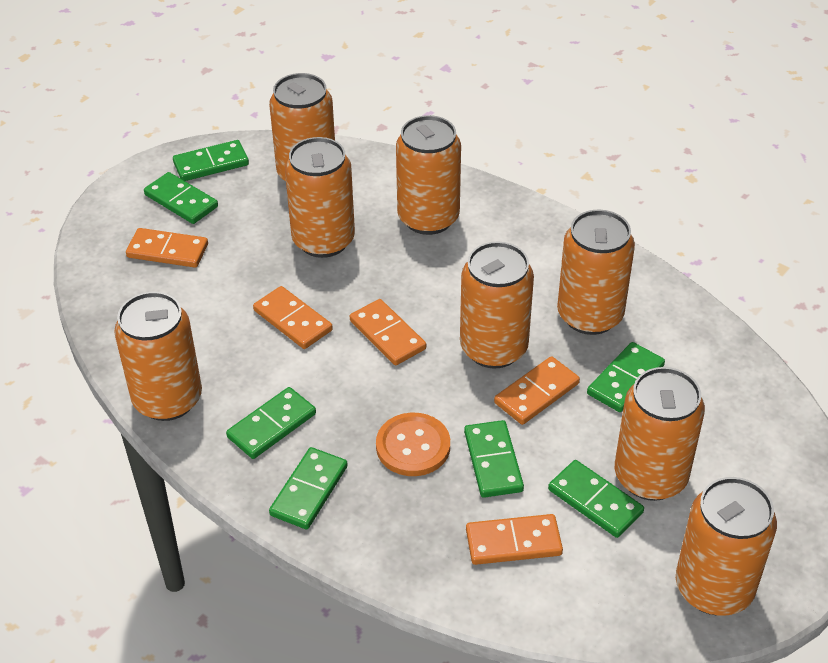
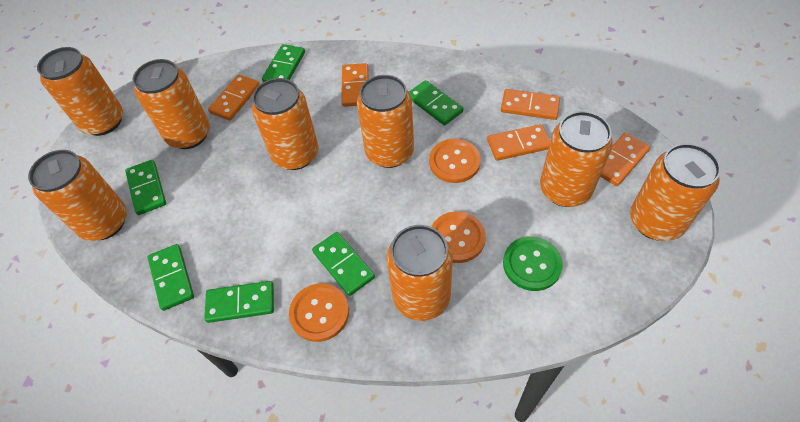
green button: none = 0 -> [503,236,563,291] = 1
green domino: [144,172,218,224] [173,140,249,181] [226,387,316,459] [269,447,348,529] [464,420,524,498] [548,460,644,538] [587,342,665,412] = 7 -> [125,160,166,215] [147,244,194,311] [204,281,274,323] [262,44,305,82] [312,232,375,296] [409,80,464,126] = 6
orange button: [376,413,450,476] = 1 -> [289,283,349,342] [429,139,481,183] [431,211,486,263] = 3

